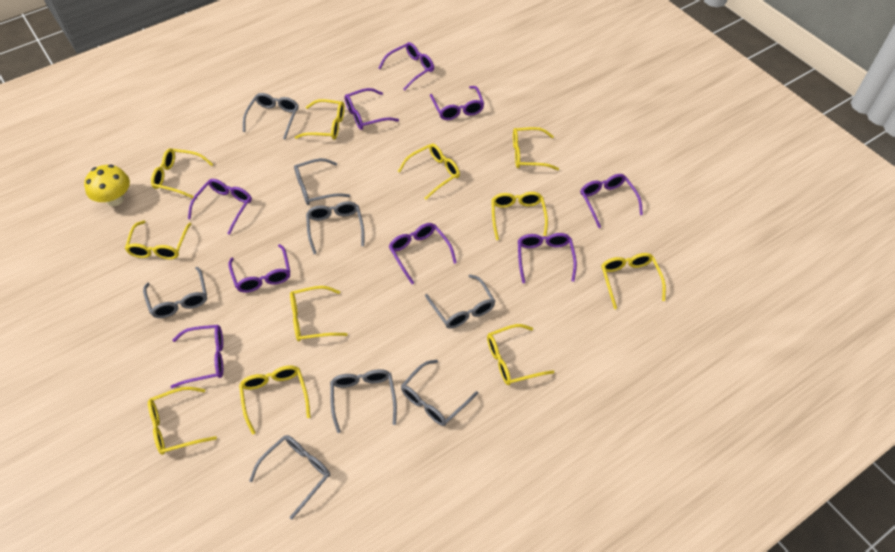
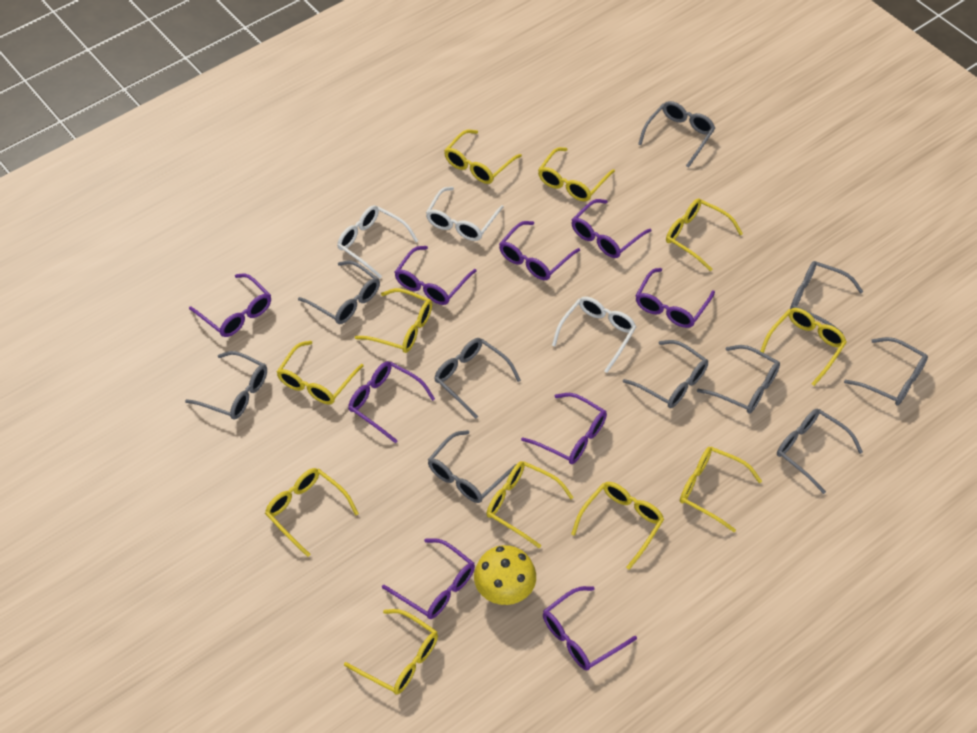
grey glasses: [143,267,207,318] [243,93,299,140] [249,435,330,519] [294,158,350,205] [306,201,364,254] [330,369,397,433] [401,360,478,426] [425,275,495,329] = 8 -> [185,351,267,420] [298,260,380,324] [428,430,516,503] [434,338,521,419] [623,340,708,408] [638,101,715,168] [697,345,780,414] [777,409,863,494] [790,261,863,333] [844,337,928,406] = 10
white glasses: none = 0 -> [337,205,418,278] [426,187,504,241] [552,296,636,373] = 3

